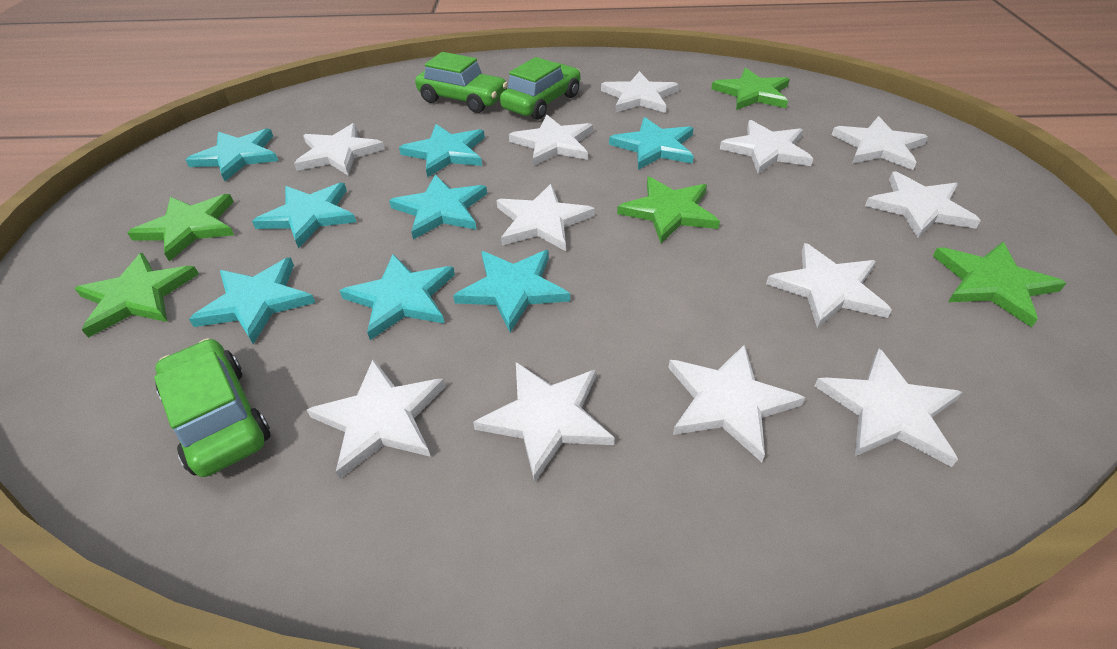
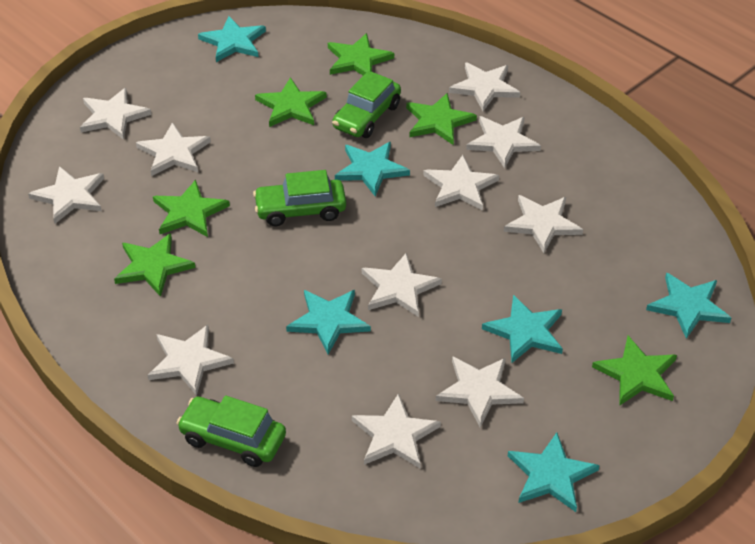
green star: [74,253,199,338] [127,194,234,261] [617,177,720,243] [711,68,790,110] [933,242,1066,327] = 5 -> [114,233,195,297] [153,180,230,237] [255,77,327,127] [328,33,394,76] [406,93,477,145] [592,336,677,405] = 6
turquoise star: [185,128,278,181] [189,257,316,344] [252,183,356,248] [340,254,455,340] [389,175,487,240] [399,124,485,177] [453,250,570,332] [609,117,694,170] = 8 -> [198,16,266,62] [286,290,371,354] [335,142,410,196] [482,295,563,363] [508,432,600,512] [646,273,731,339] = 6
white star: [294,123,385,175] [307,359,446,479] [473,362,615,483] [496,184,595,251] [509,114,593,166] [601,71,679,113] [669,344,806,462] [720,120,813,174] [766,243,892,328] [815,349,962,467] [832,116,928,170] [865,171,981,238] = 12 -> [28,166,104,224] [80,88,152,140] [136,122,211,176] [147,325,234,396] [352,393,441,468] [362,253,442,317] [423,155,499,211] [436,356,524,427] [449,62,520,111] [466,116,541,169] [504,195,583,253] = 11

